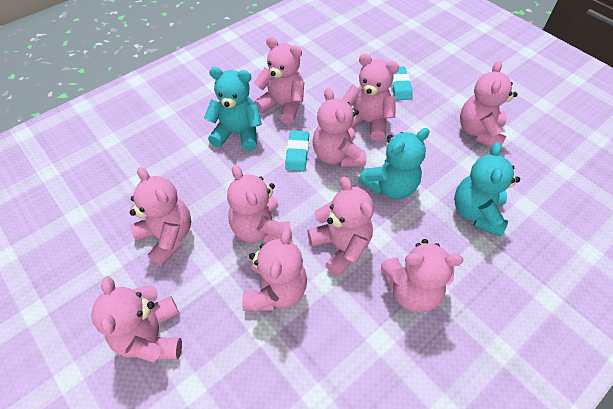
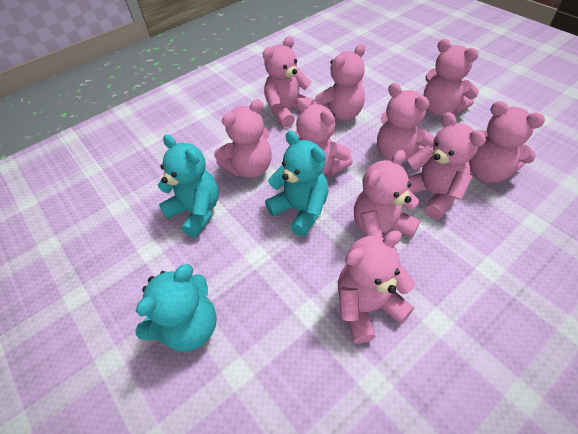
turquoise eraser: [285,130,309,172] [391,66,413,100] = 2 -> none = 0

